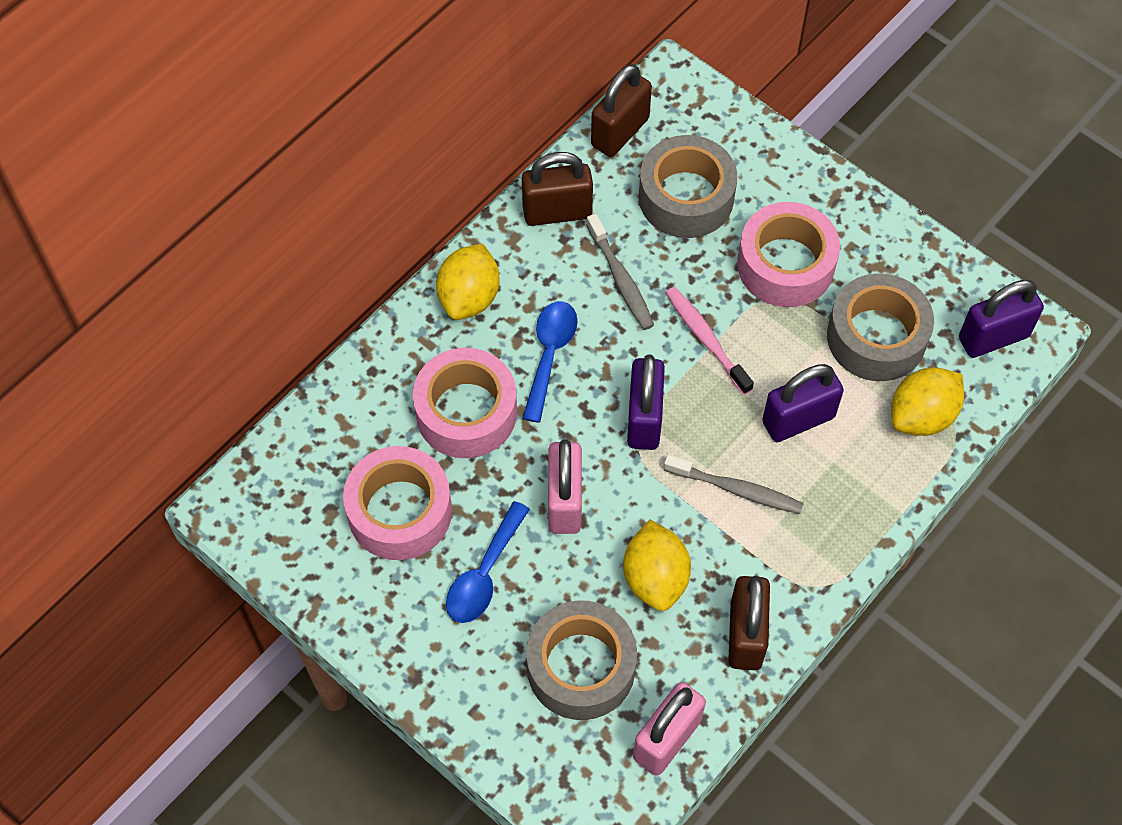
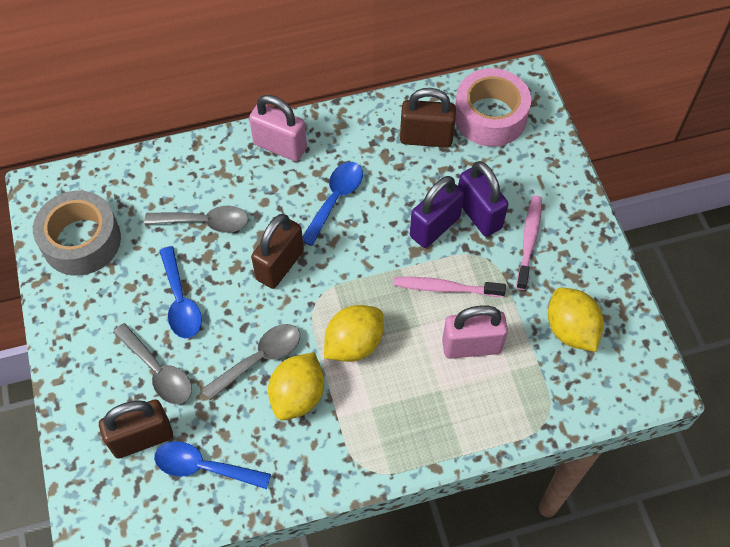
blue spoon: [446,501,530,623] [522,301,578,423] = 2 -> [154,441,271,489] [160,246,202,338] [302,162,363,246] = 3
grey spoon: none = 0 -> [113,323,192,404] [144,206,249,233] [202,324,300,400] = 3
grey tape: [526,600,637,720] [639,135,737,238] [827,273,934,381] = 3 -> [33,191,121,276] = 1
grey toothbrush: [586,213,654,330] [664,454,804,514] = 2 -> none = 0
pink tape: [343,446,452,560] [413,348,517,458] [737,202,840,307] = 3 -> [455,68,531,147] = 1
pink toothbrush: [665,287,754,395] = 1 -> [393,277,506,297] [516,195,542,290] = 2
purple padlock: [627,355,665,450] [762,364,844,442] [959,280,1044,358] = 3 -> [410,176,464,248] [458,161,508,237] = 2

